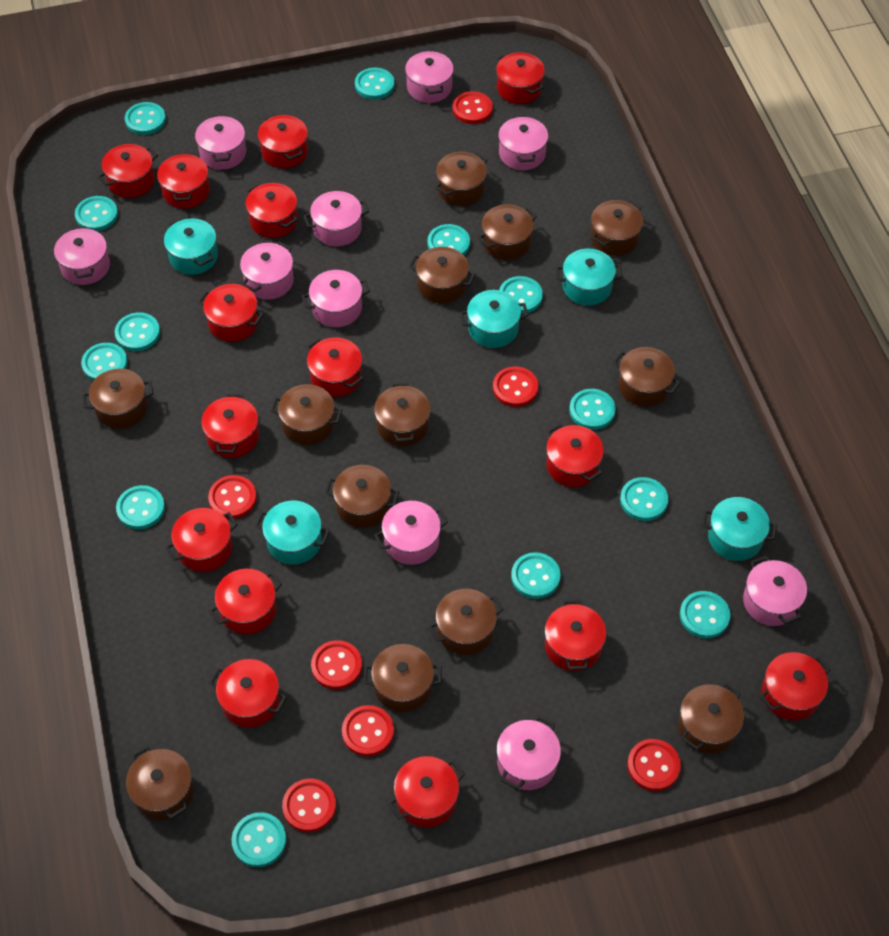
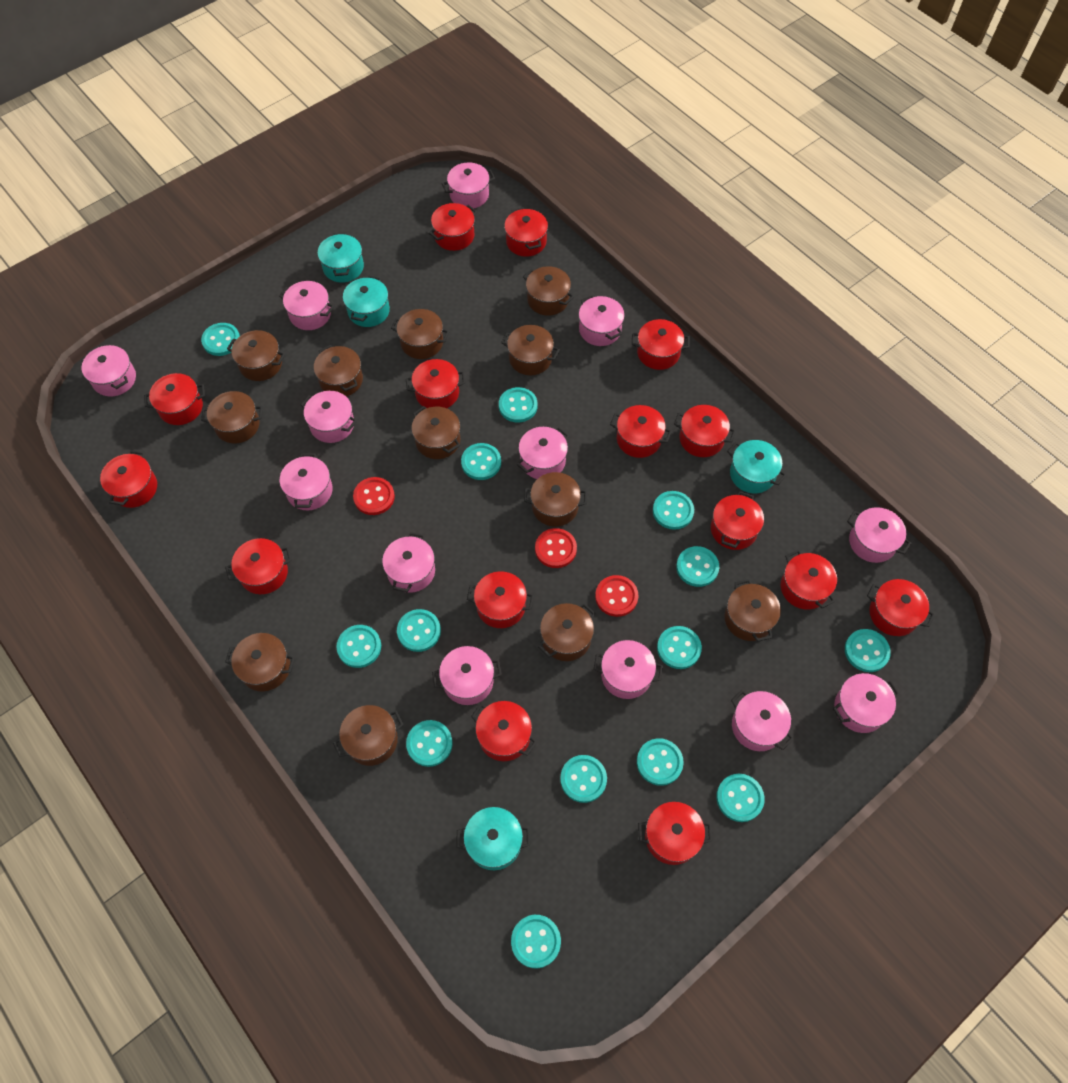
brown pot: [82,368,154,429] [126,745,194,820] [271,384,342,445] [325,465,399,528] [364,644,442,712] [374,382,431,446] [409,247,476,304] [428,589,504,655] [435,152,487,206] [478,204,537,260] [590,200,643,256] [613,347,680,407] [678,683,744,754] = 13 -> [201,391,263,444] [225,633,295,691] [227,330,285,381] [314,345,363,396] [333,705,404,766] [391,309,449,359] [411,406,460,459] [501,325,560,375] [523,266,574,316] [524,472,587,527] [538,603,595,661] [725,579,781,642] = 12
pink pot: [54,226,110,285] [195,114,246,170] [240,242,294,300] [302,270,370,327] [303,191,369,246] [374,501,448,565] [405,50,454,103] [496,716,561,790] [498,115,548,170] [743,556,807,626] = 10 -> [82,345,136,397] [279,281,334,330] [280,453,333,511] [301,391,357,443] [382,532,435,593] [432,646,502,705] [442,162,495,209] [517,427,569,479] [579,295,625,346] [594,640,663,699] [731,690,794,751] [833,673,900,733] [847,507,911,563] = 13
red button: [208,475,257,519] [282,779,336,832] [311,640,362,689] [342,705,394,756] [453,91,493,124] [493,366,538,407] [627,739,681,791] = 7 -> [353,477,395,515] [535,528,577,568] [595,575,638,617] = 3
turquoise button: [75,196,118,231] [81,343,128,381] [115,312,160,351] [116,485,165,529] [125,102,166,135] [231,812,286,867] [355,68,395,100] [428,224,470,255] [499,276,543,314] [511,552,561,599] [569,389,616,430] [620,477,668,521] [680,591,730,638] = 13 -> [201,323,240,356] [336,625,381,668] [397,609,441,652] [406,720,453,767] [461,443,501,480] [499,387,537,422] [511,915,561,968] [560,755,607,803] [637,738,684,786] [653,491,694,530] [657,626,702,669] [676,546,719,587] [716,774,765,822] [845,629,891,672] = 14
turquoise pot: [164,218,218,275] [255,501,330,565] [460,290,528,348] [555,249,623,306] [702,497,777,561] = 5 -> [318,232,364,283] [343,276,390,327] [457,807,530,870] [727,440,787,493] = 4

